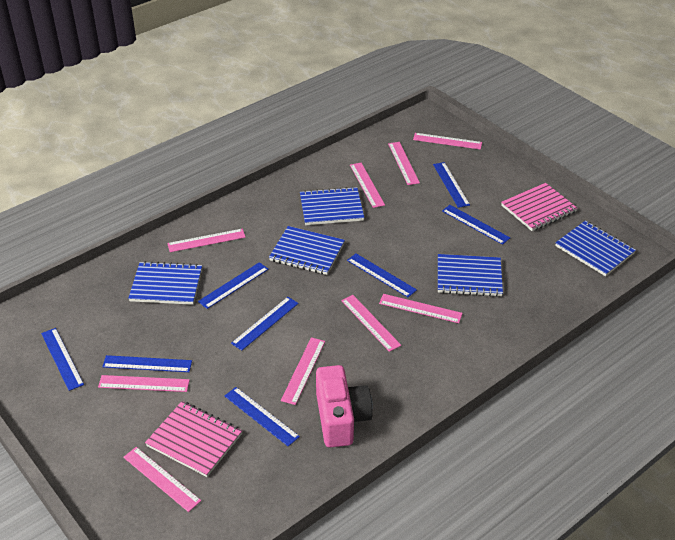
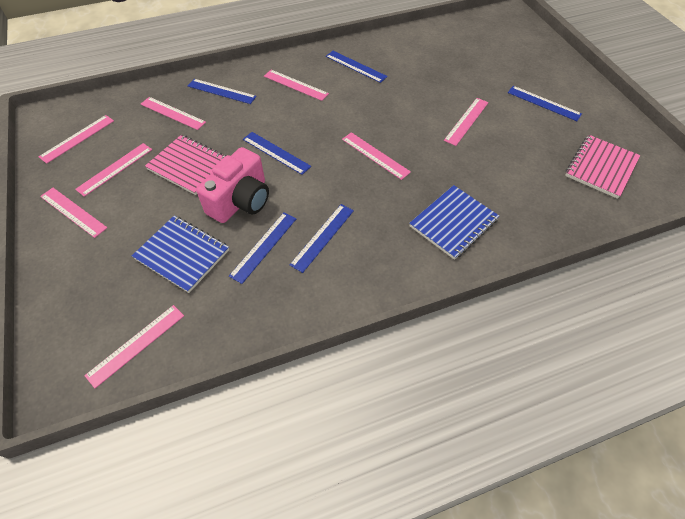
blue notebook: [128,261,202,305] [269,226,345,275] [300,187,364,225] [438,254,503,297] [555,221,636,276] = 5 -> [132,216,229,293] [409,185,499,260] = 2
blue ruler: [41,328,84,391] [102,355,192,372] [198,262,269,309] [225,387,300,447] [231,297,299,351] [347,253,417,297] [433,162,470,208] [442,205,510,245] = 8 -> [188,79,257,104] [229,213,296,284] [243,132,311,175] [290,204,354,273] [326,51,388,83] [508,86,582,121] = 6
pink ruler: [98,375,190,392] [123,447,201,512] [167,229,246,252] [281,337,325,405] [341,295,401,352] [350,163,385,208] [379,294,463,323] [388,142,420,185] [413,133,482,150] = 9 -> [39,115,114,164] [40,188,107,238] [75,143,152,197] [84,305,184,388] [141,97,206,130] [264,70,329,101] [342,132,411,180] [444,98,489,146] = 8

